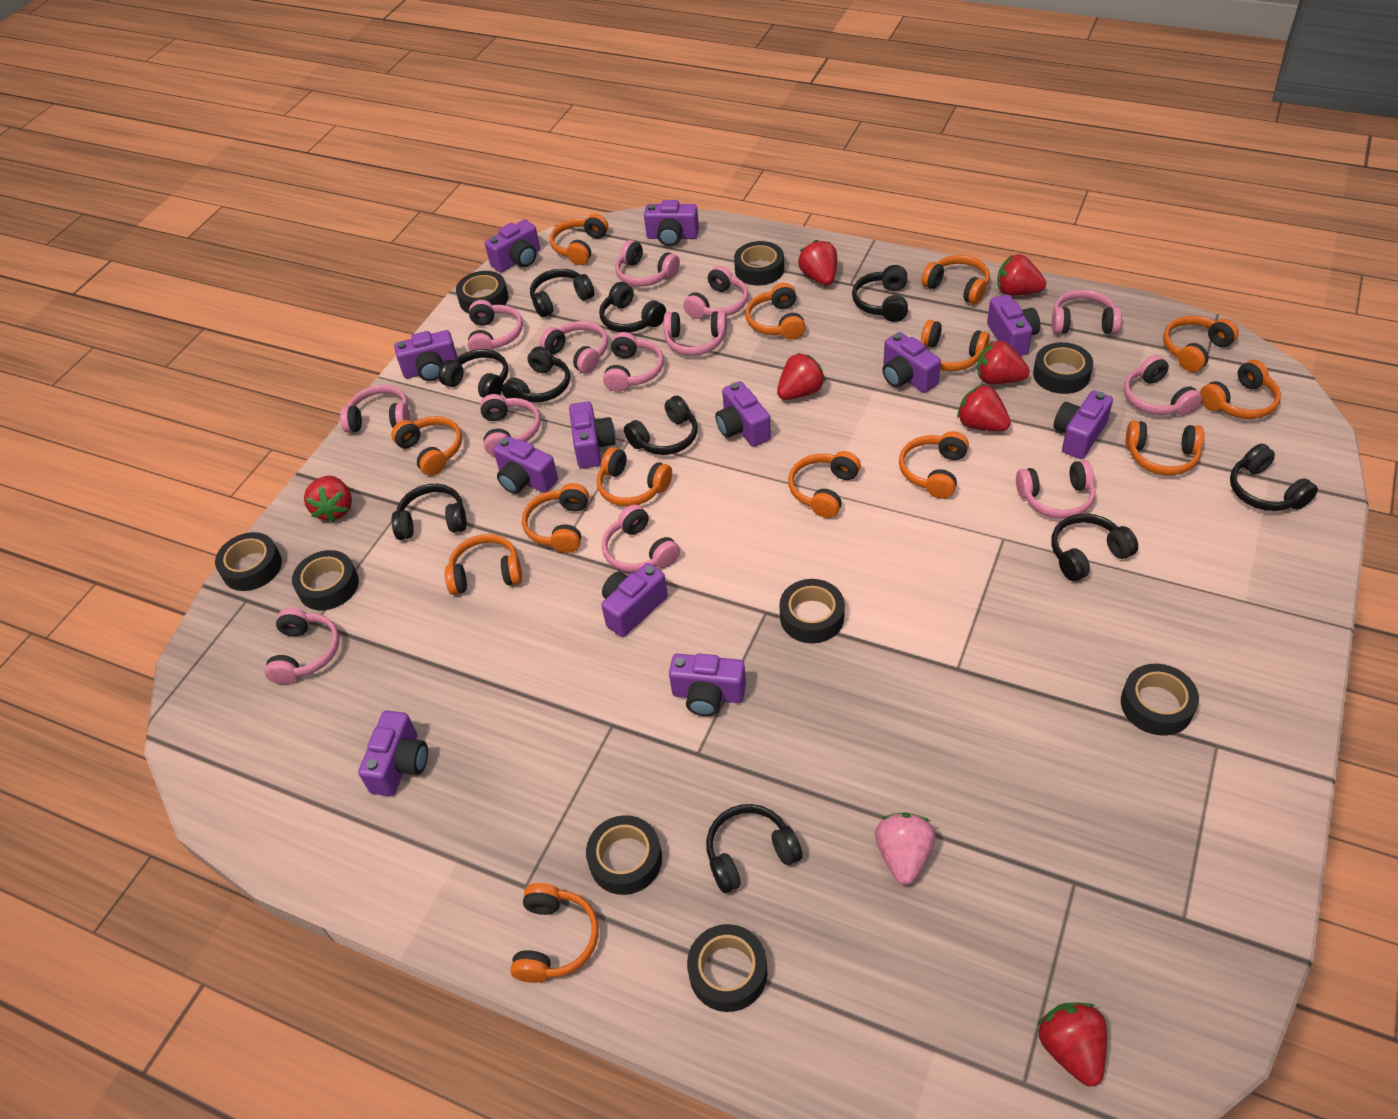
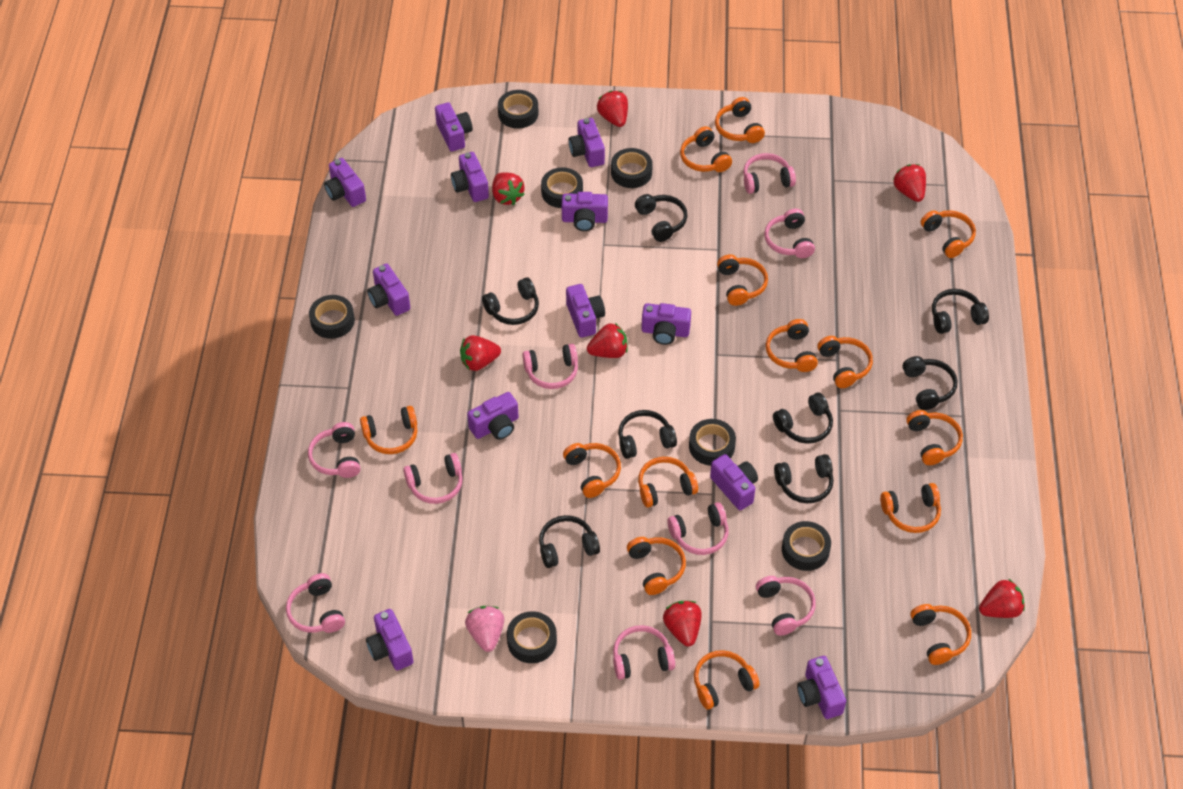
black headphones: [391,484,467,540] [438,349,508,398] [502,346,570,402] [530,269,594,317] [599,282,666,333] [624,396,697,455] [706,804,803,893] [852,265,908,322] [1051,513,1138,581] [1230,444,1318,511] = 10 -> [482,277,539,325] [539,515,600,568] [618,410,677,459] [635,194,687,242] [773,393,833,444] [774,454,834,503] [903,356,957,410] [932,289,989,334] = 8
black tape: [215,532,282,591] [292,550,359,610] [456,271,508,314] [586,815,662,895] [687,924,767,1012] [734,241,784,286] [779,579,845,643] [1033,342,1093,394] [1121,664,1199,736] = 9 -> [309,295,355,339] [498,90,539,129] [507,611,557,663] [541,167,583,208] [611,148,653,188] [689,419,736,466] [782,521,831,571] = 7
pink headphones: [264,608,340,684] [340,385,410,433] [468,300,523,351] [480,394,541,456] [540,321,608,374] [602,504,680,573] [603,332,664,392] [615,240,680,287] [663,311,727,356] [683,266,748,319] [1016,460,1095,519] [1052,289,1122,334] [1124,355,1202,416] = 13 -> [286,573,345,633] [308,422,360,478] [403,453,463,504] [523,344,578,389] [613,625,675,680] [667,502,728,555] [743,153,796,194] [756,576,816,636] [764,209,815,258] = 9

